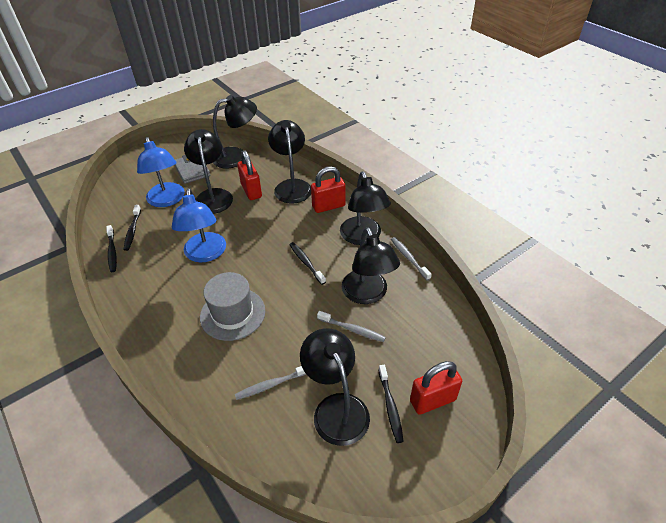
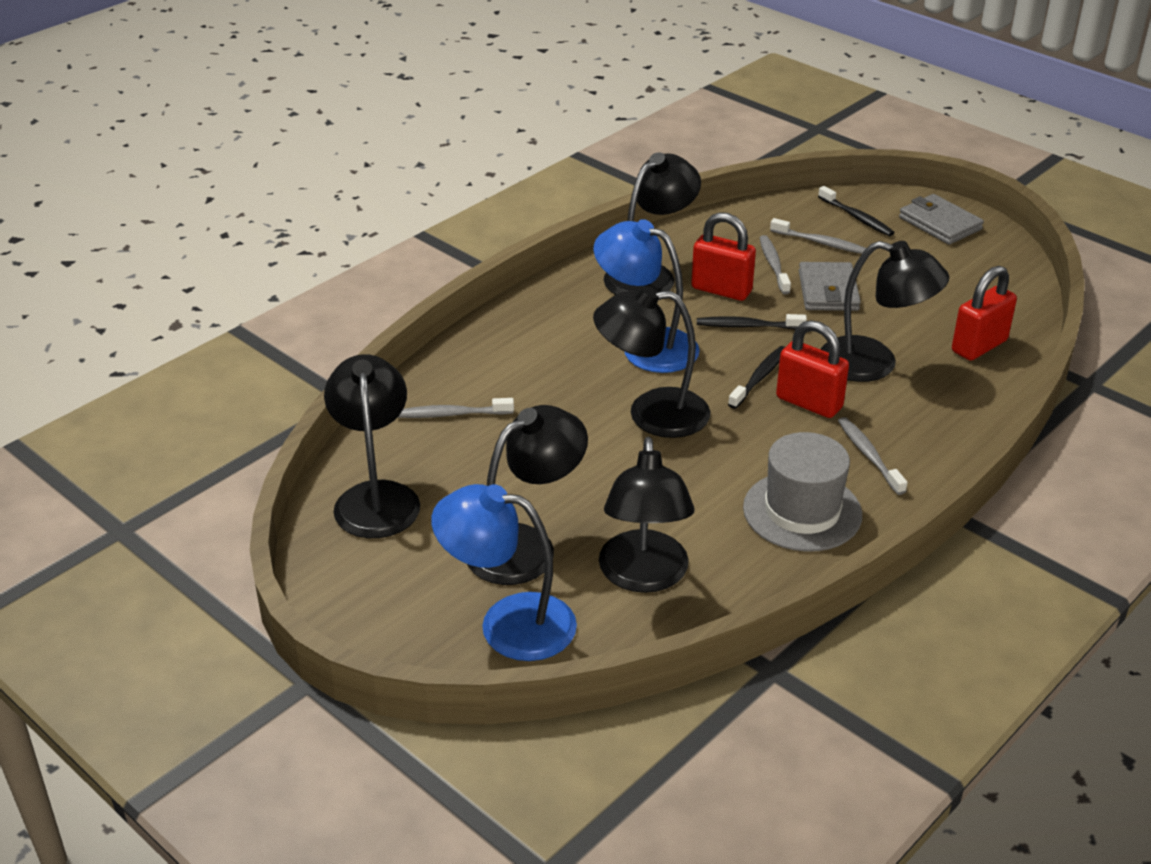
black toothbrush: [106,225,117,272] [124,205,141,251] [289,242,326,285] [378,365,404,443] = 4 -> [697,314,807,330] [728,346,785,409] [818,186,895,236] = 3
grey toothbrush: [235,366,306,400] [317,311,386,342] [391,237,432,281] = 3 -> [397,398,514,418] [760,235,791,294] [770,218,867,254] [838,417,908,495] = 4
grey wallet: [175,155,210,184] = 1 -> [799,262,861,311] [899,194,984,245] = 2

